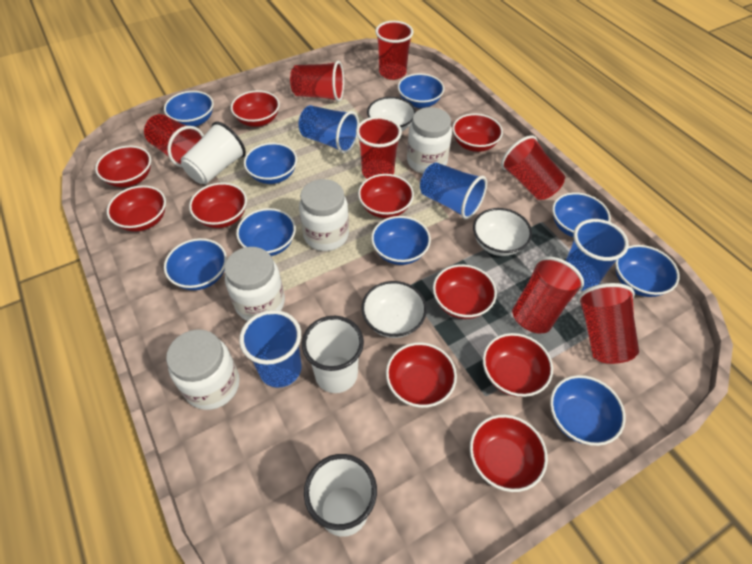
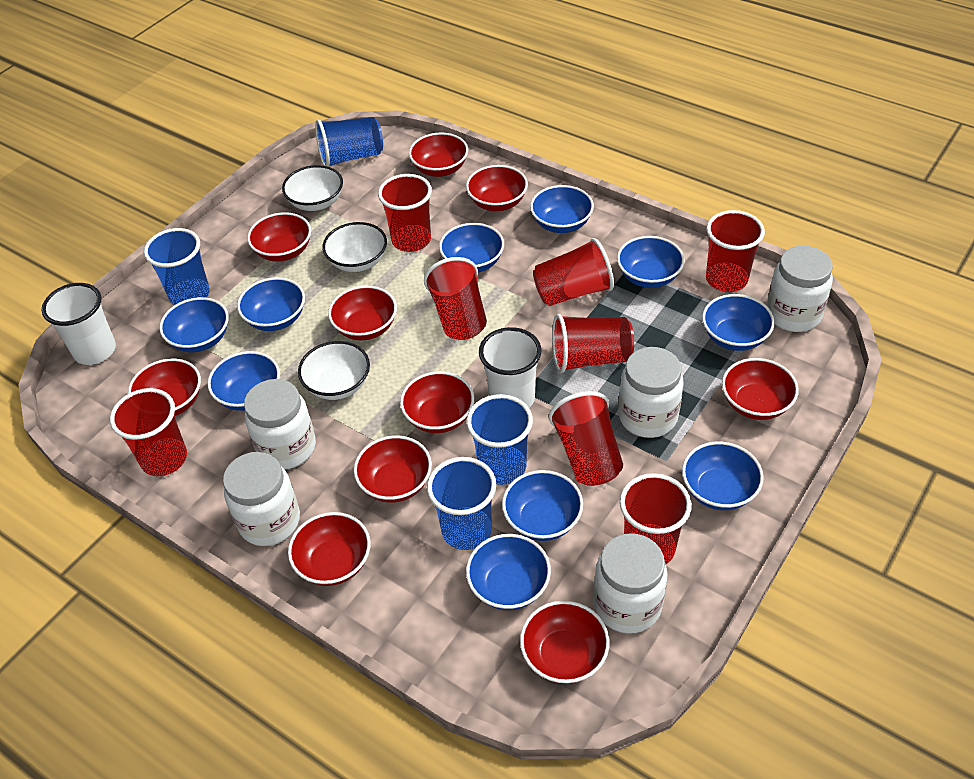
blue bowl: [164,91,214,127] [164,238,227,290] [236,208,296,256] [244,143,297,184] [371,216,431,265] [398,73,444,108] [550,375,626,446] [552,192,611,237] [615,245,680,297] = 9 -> [159,297,229,352] [208,351,280,411] [237,277,305,331] [439,223,504,272] [466,534,551,610] [502,470,583,541] [530,185,594,233] [617,236,685,288] [682,442,764,510] [702,294,775,351] = 10
red cup: [144,114,204,167] [290,61,344,102] [356,116,402,179] [375,21,413,80] [501,135,565,200] [512,257,584,333] [577,283,639,364] = 7 -> [110,388,187,476] [378,174,432,252] [424,257,487,340] [533,238,614,306] [549,391,623,486] [552,314,634,373] [620,473,692,564] [706,210,765,292] = 8
white cup: [181,122,246,184] [302,316,364,393] [304,454,377,537] = 3 -> [42,283,116,365] [479,327,541,408] = 2
white jar: [166,329,240,410] [224,247,285,321] [299,179,349,251] [407,107,452,174] = 4 -> [223,452,300,546] [244,379,316,469] [593,533,668,634] [618,347,683,438] [766,246,833,332] = 5

